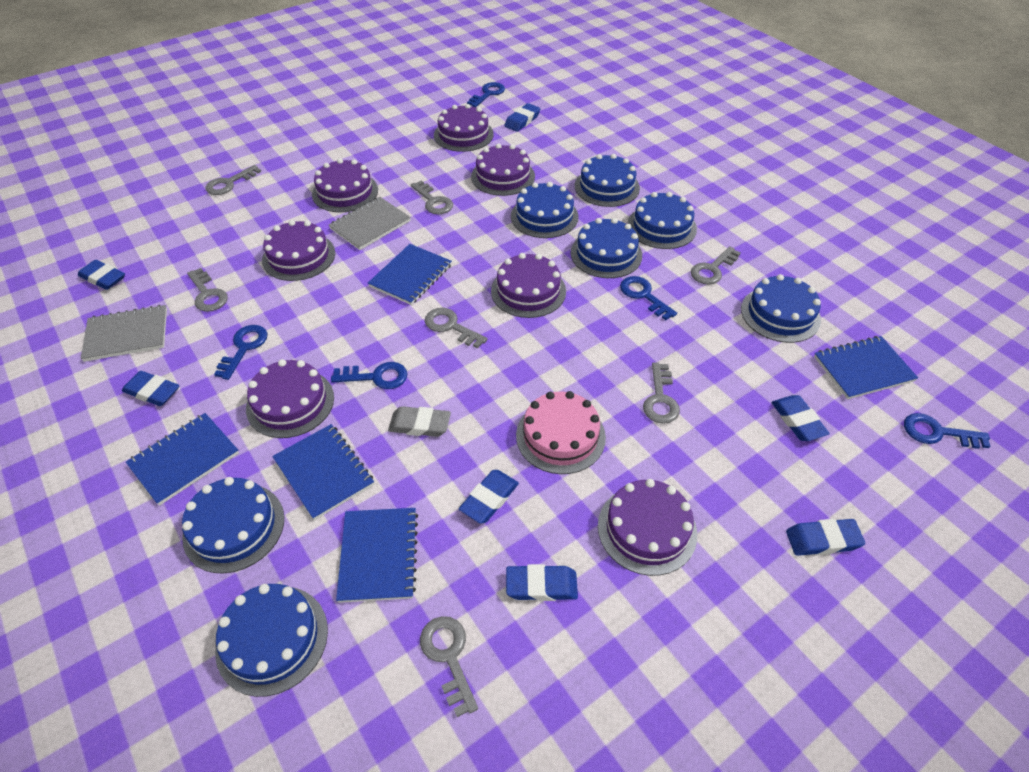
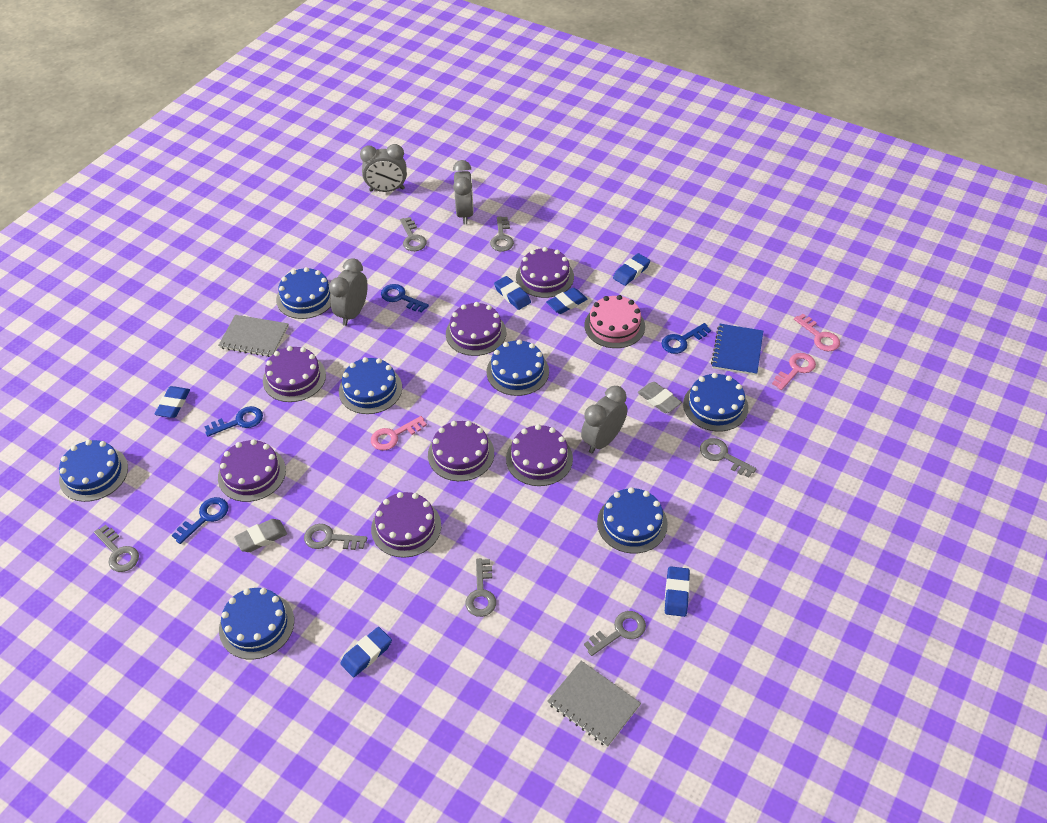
blue eraser: [78,260,125,290] [122,371,180,406] [459,470,519,524] [504,103,540,132] [506,564,578,601] [772,395,830,441] [786,519,865,556] = 7 -> [154,386,190,418] [340,627,392,677] [494,276,531,310] [546,288,588,314] [613,253,650,286] [665,566,690,617] = 6
blue key: [214,325,268,380] [331,362,408,389] [467,82,505,107] [620,276,677,320] [904,413,991,449] = 5 -> [172,497,229,544] [204,406,263,437] [381,284,429,313] [661,323,711,354] = 4
blue notebook: [126,413,239,506] [272,424,374,520] [336,508,418,603] [368,244,452,305] [814,336,918,399] = 5 -> [711,324,763,375] = 1
grey clock: none = 0 -> [329,258,368,326] [360,144,407,192] [453,160,474,225] [581,386,627,453] = 4
grey eraser: [388,406,451,437] = 1 -> [234,519,287,552] [638,382,682,413] = 2
pink key: none = 0 -> [371,416,427,450] [772,353,816,390] [794,314,840,351] = 3

